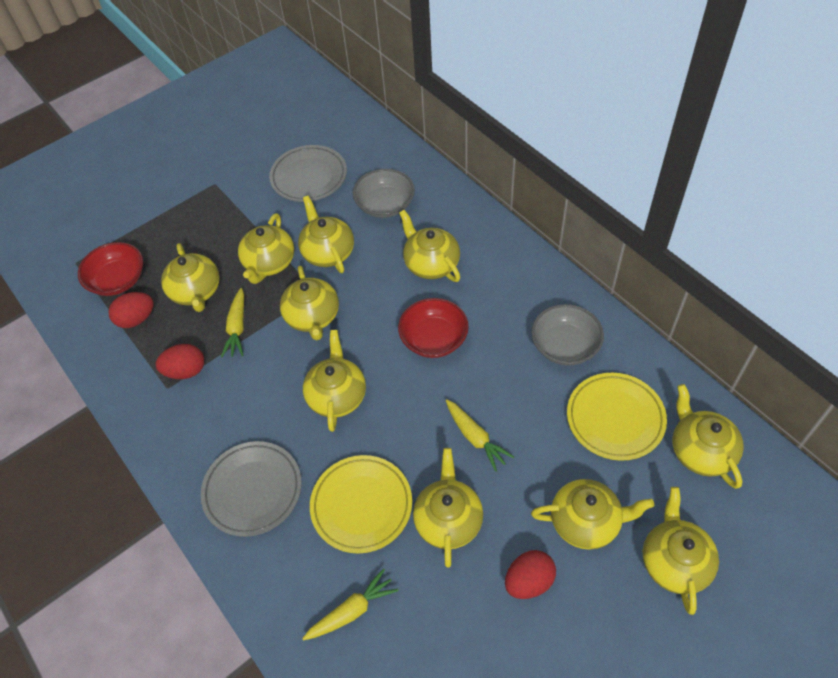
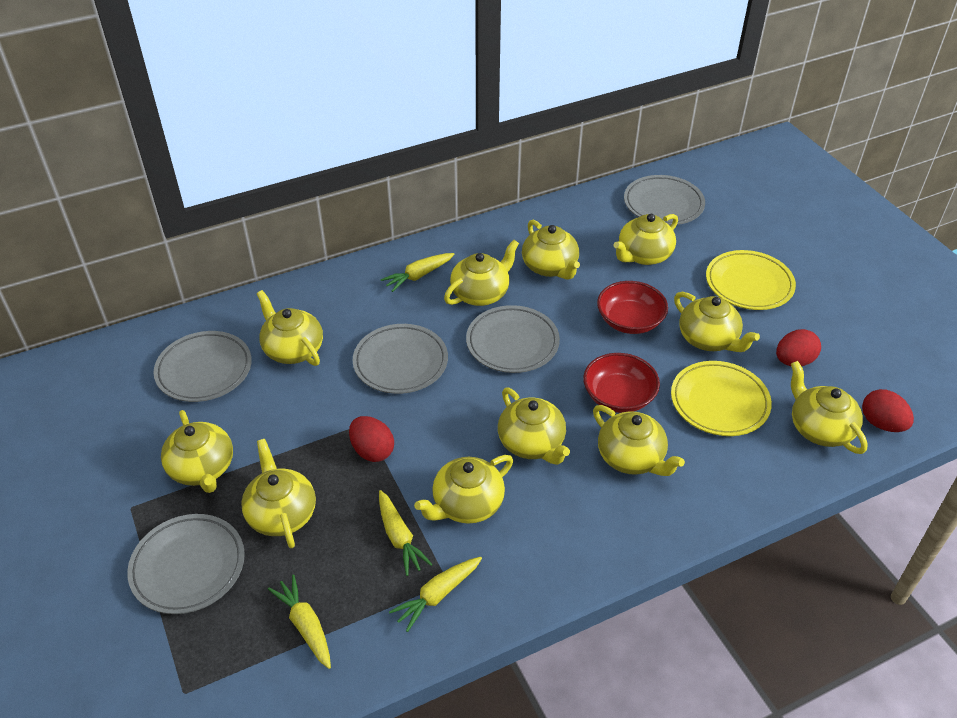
grey bowl: [353,169,415,218] [531,304,604,366] = 2 -> none = 0
grey plate: [201,441,301,537] [269,145,347,202] = 2 -> [127,514,245,614] [153,331,252,402] [353,324,448,394] [466,305,560,373] [624,175,705,225] = 5
yellow carrot: [221,288,244,357] [302,568,398,641] [446,399,514,472] = 3 -> [268,574,331,669] [379,490,433,576] [381,253,455,292] [389,557,482,632] = 4
yellow teapot: [161,243,220,312] [238,213,294,284] [280,266,339,340] [298,196,354,273] [303,330,366,432] [399,210,461,282] [413,448,483,568] [531,479,654,550] [643,487,719,615] [672,384,744,489] = 10 -> [161,410,233,493] [241,439,316,548] [256,290,323,366] [414,455,513,524] [444,240,519,306] [498,388,570,465] [522,220,580,280] [593,405,685,476] [613,214,678,265] [674,292,760,352] [791,361,868,454] = 11

